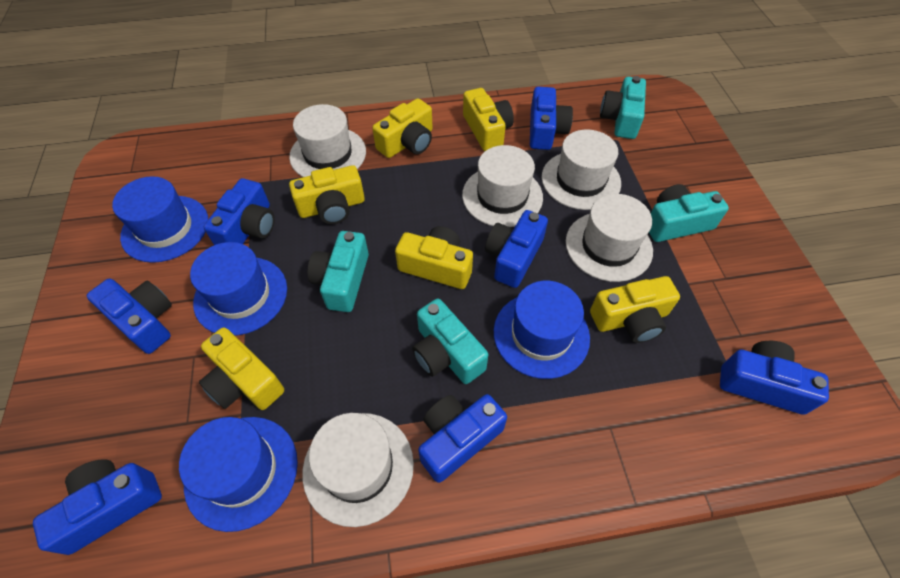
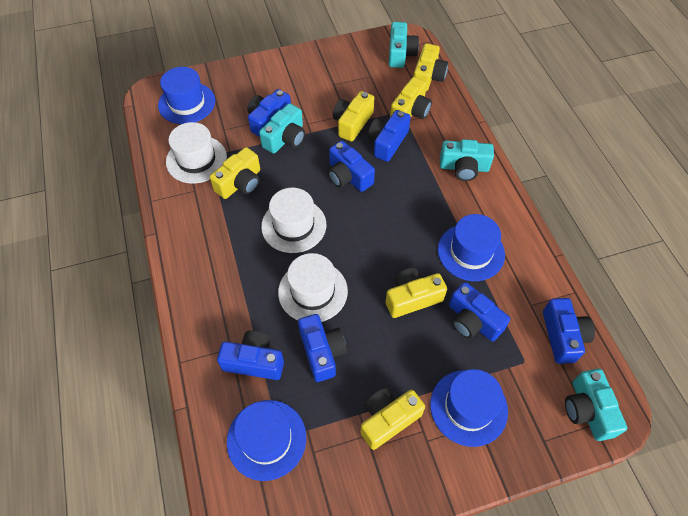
white hat: [289,104,366,177] [302,413,414,527] [462,145,543,227] [542,130,621,210] [566,194,653,282] = 5 -> [166,122,227,184] [261,188,326,253] [278,253,348,322] = 3

